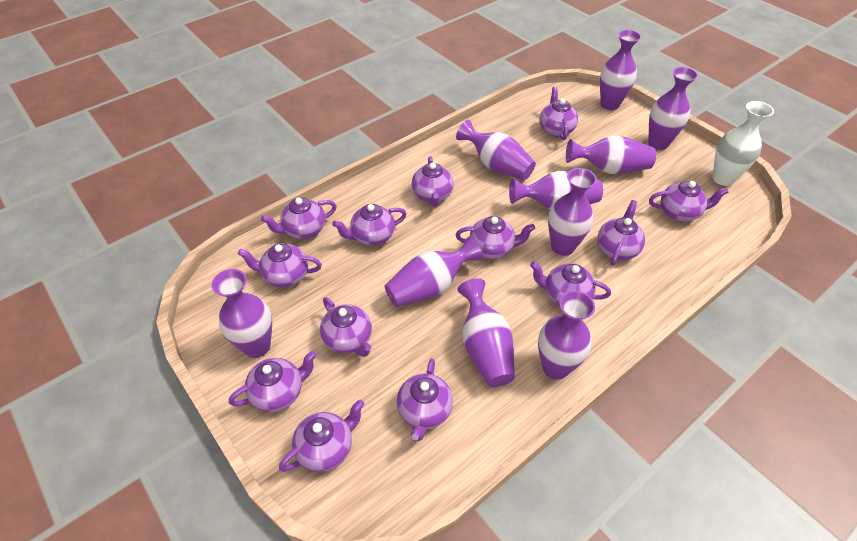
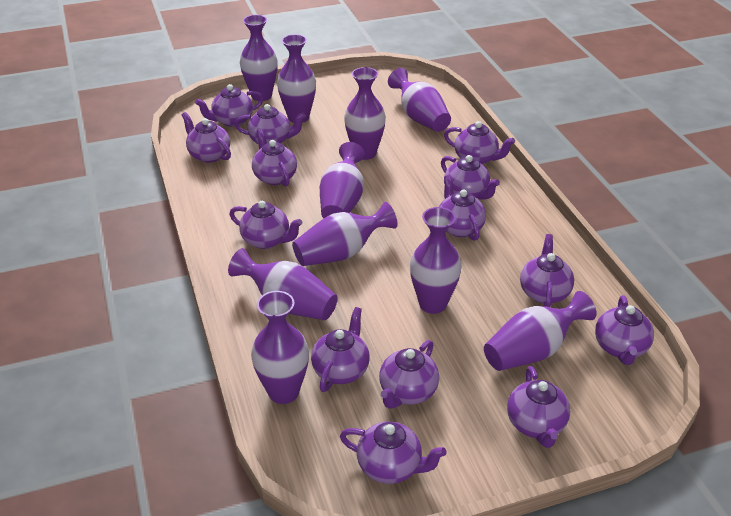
purple teapot: [229,351,317,412] [238,243,322,288] [261,197,337,239] [279,399,364,472] [320,297,372,357] [332,204,407,246] [397,358,453,441] [412,156,454,207] [456,216,535,259] [530,261,611,306] [540,87,578,140] [597,200,645,266] [649,181,729,222] = 13 -> [182,112,231,163] [195,84,264,127] [229,201,302,249] [235,104,306,144] [252,129,297,186] [311,307,370,392] [340,422,447,484] [379,340,439,409] [439,175,486,241] [441,155,500,200] [444,121,515,165] [507,366,570,448] [520,234,574,307] [595,295,654,365] = 14
white vase: [712,101,774,186] = 1 -> none = 0

